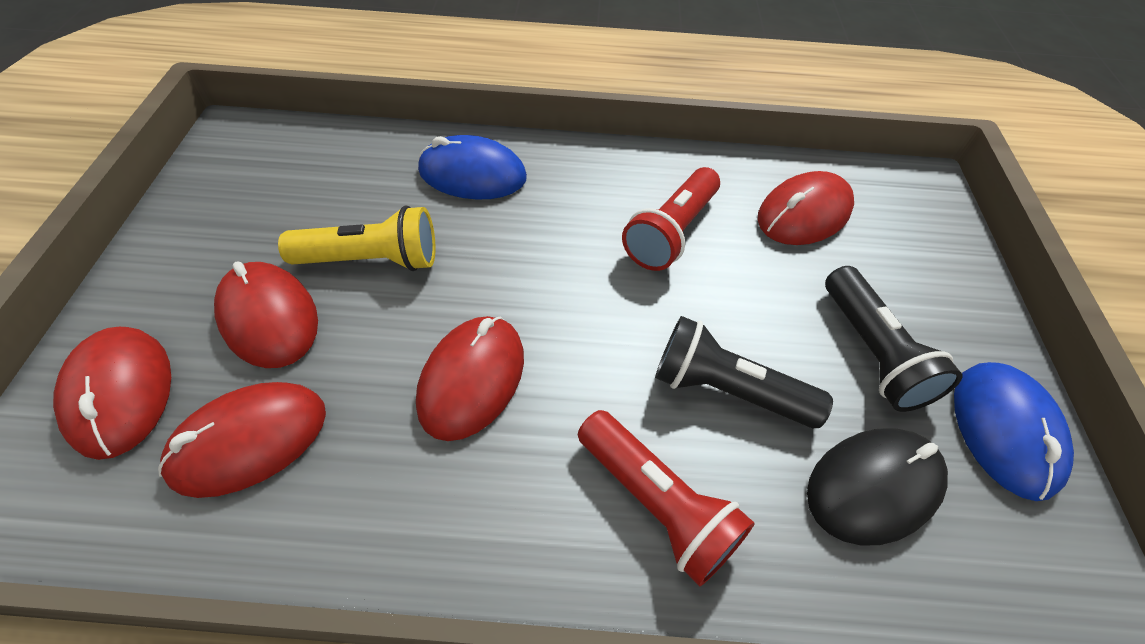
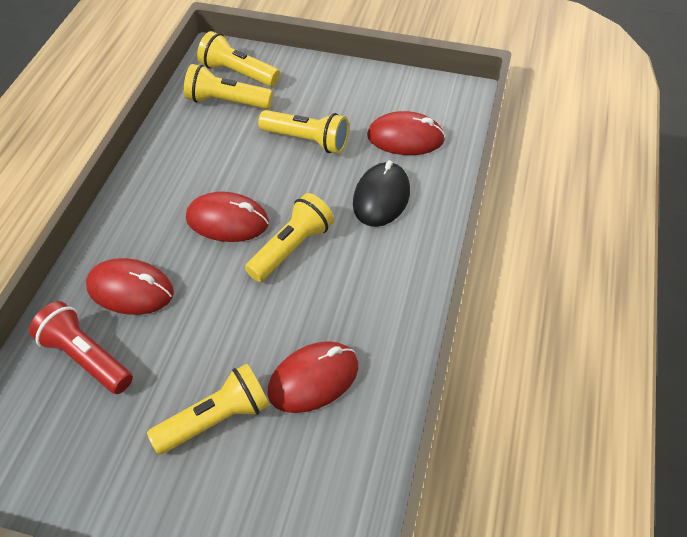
black flashlight: [655,316,833,428] [825,266,963,412] = 2 -> none = 0
blue mouse: [418,135,527,200] [954,362,1074,501] = 2 -> none = 0
red flashlight: [578,410,755,586] [622,167,720,271] = 2 -> [29,301,133,394] = 1
red mouse: [53,327,171,460] [158,382,326,498] [214,261,318,368] [416,316,524,441] [758,171,854,245] = 5 -> [86,258,174,315] [186,192,269,242] [267,341,358,413] [367,111,445,155] = 4
yellow flashlight: [278,206,435,271] = 1 -> [147,364,270,455] [184,64,273,109] [197,31,280,87] [245,193,334,282] [258,110,349,153] = 5

